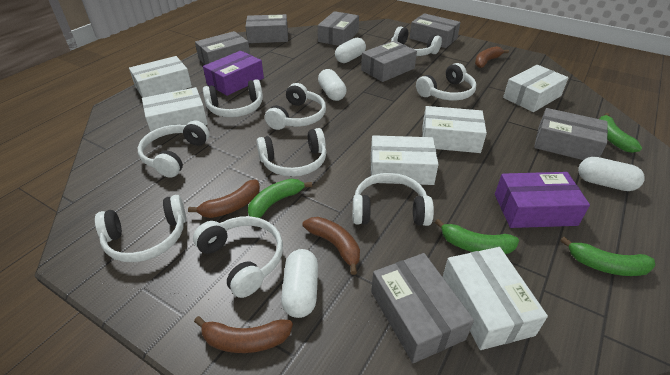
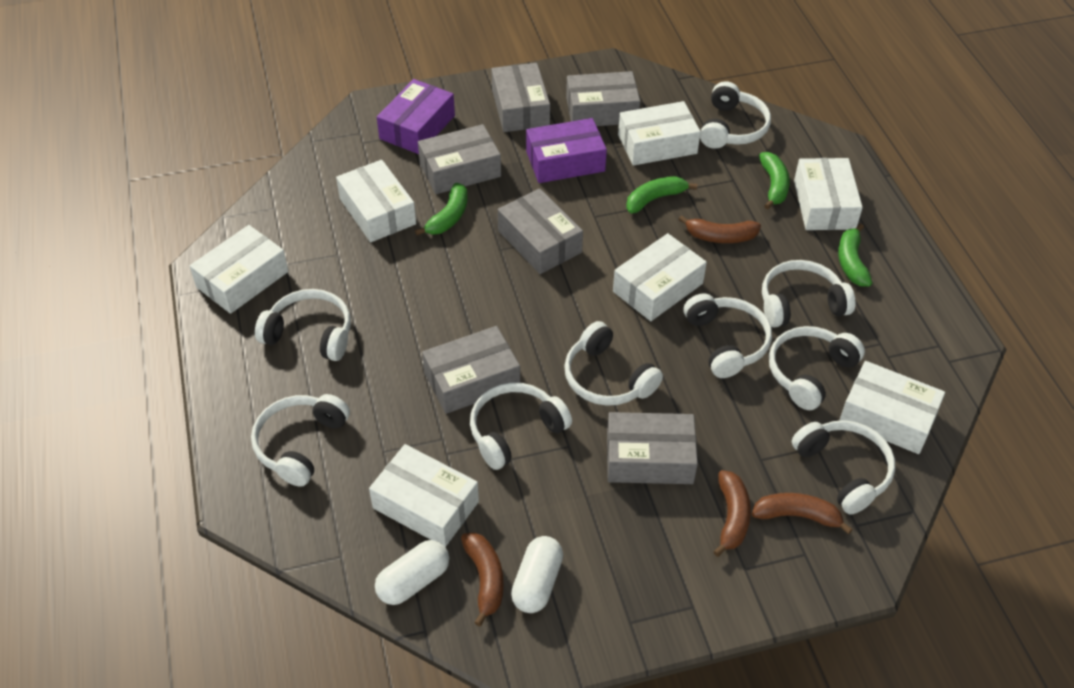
grey box: [195,31,250,65] [245,14,288,43] [318,11,359,46] [361,40,417,82] [371,253,474,363] [410,13,461,48] [534,108,608,160] = 7 -> [418,124,501,194] [422,326,520,414] [491,63,550,132] [498,189,583,274] [566,71,640,126] [607,412,698,484] = 6
white box: [129,56,192,98] [142,87,208,132] [371,135,439,185] [422,106,487,153] [443,247,548,350] [503,65,569,112] = 6 -> [190,225,289,314] [336,160,416,242] [369,444,479,547] [613,233,707,321] [618,101,701,166] [794,158,863,230] [839,361,945,454] = 7
white capsule: [281,249,318,318] [318,69,347,101] [335,38,366,63] [578,157,645,191] = 4 -> [375,540,449,605] [511,536,563,613] = 2

